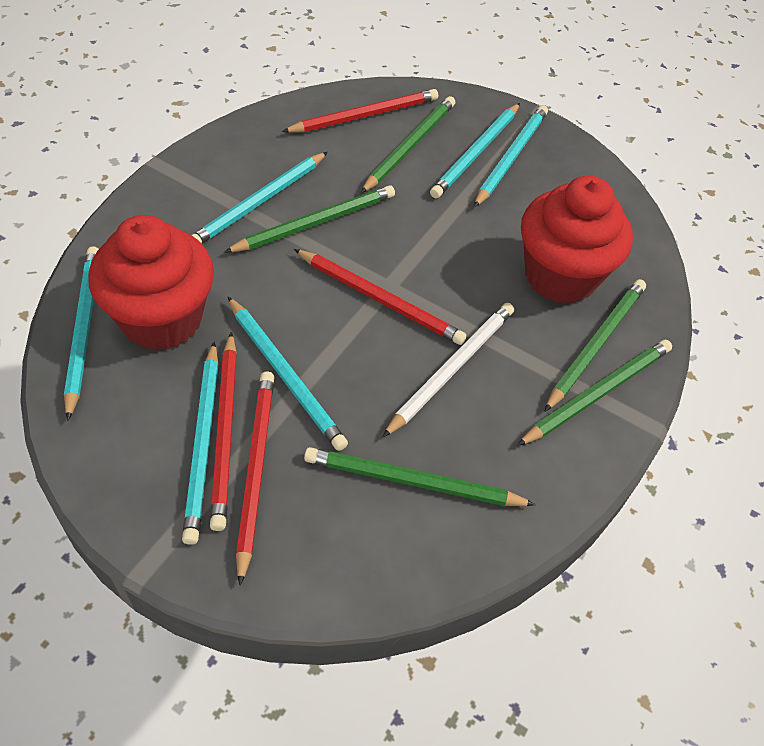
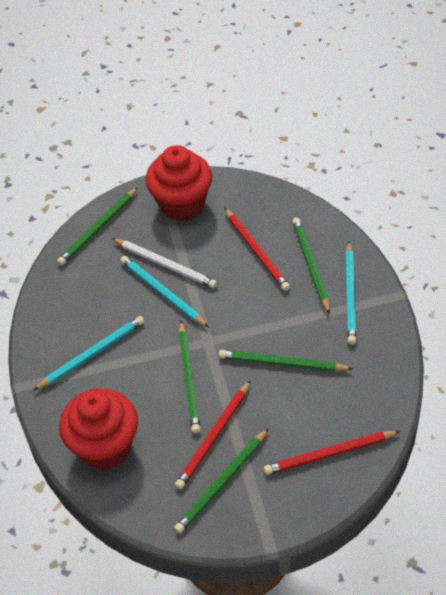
red pencil: [210,332,237,531] [236,371,275,585] [282,89,438,133] [294,249,467,345] = 4 -> [175,380,251,489] [225,208,290,291] [264,431,400,475] = 3
turquoise pencil: [64,246,99,421] [182,342,219,545] [192,152,328,244] [228,297,348,451] [430,103,520,198] [474,105,548,208] = 6 -> [33,316,144,391] [120,256,209,327] [346,241,356,345] = 3

